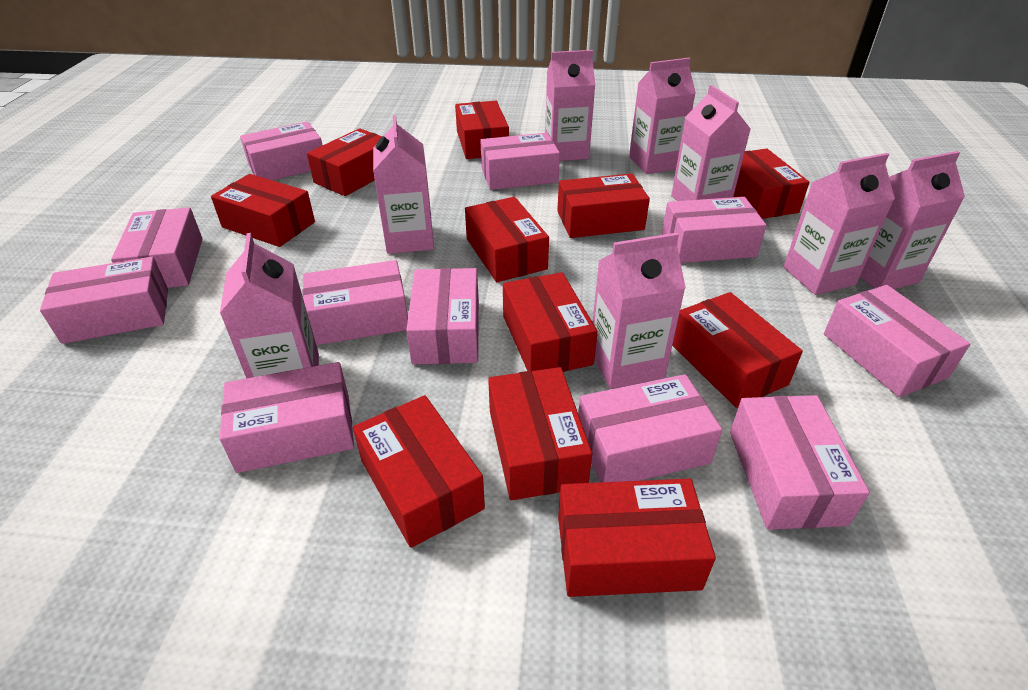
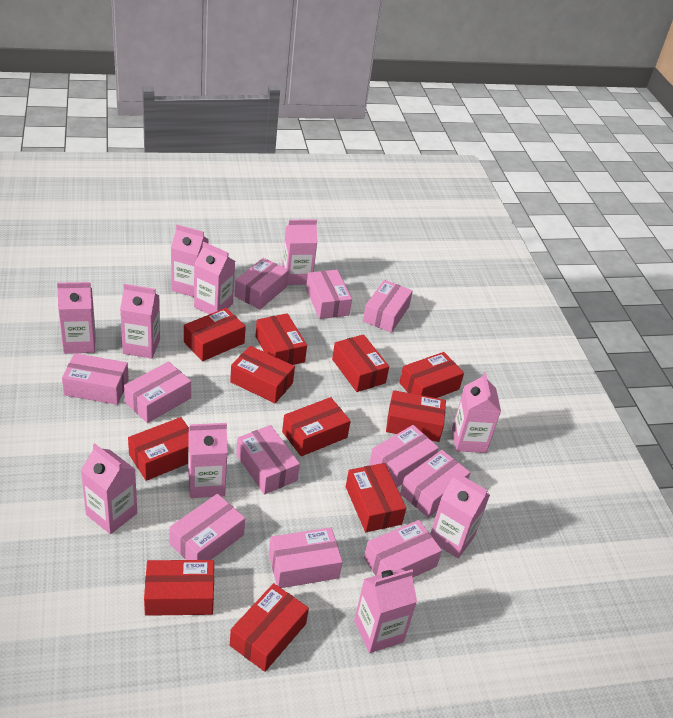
pink carton: [220,233,319,378] [373,115,434,254] [545,50,595,161] [593,233,686,389] [629,58,696,174] [671,85,750,201] [784,153,895,295] [860,151,965,289] = 8 -> [57,282,96,354] [81,443,137,534] [120,284,160,359] [171,225,209,297] [188,423,228,498] [194,242,235,314] [282,219,317,285] [354,569,417,653] [430,472,490,558] [452,372,501,453] = 10

